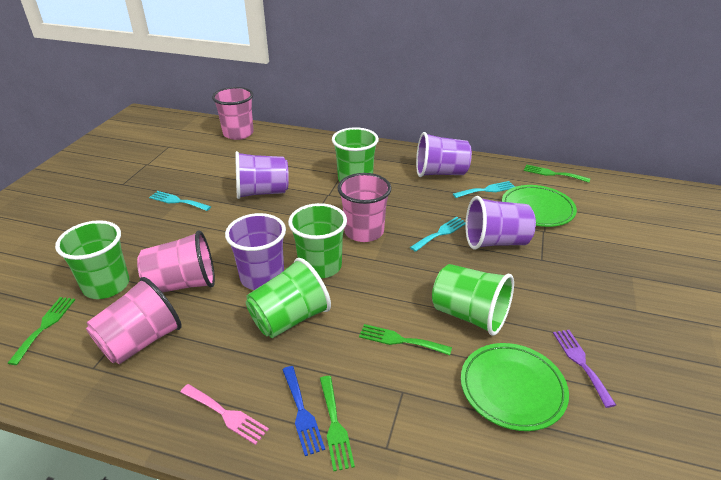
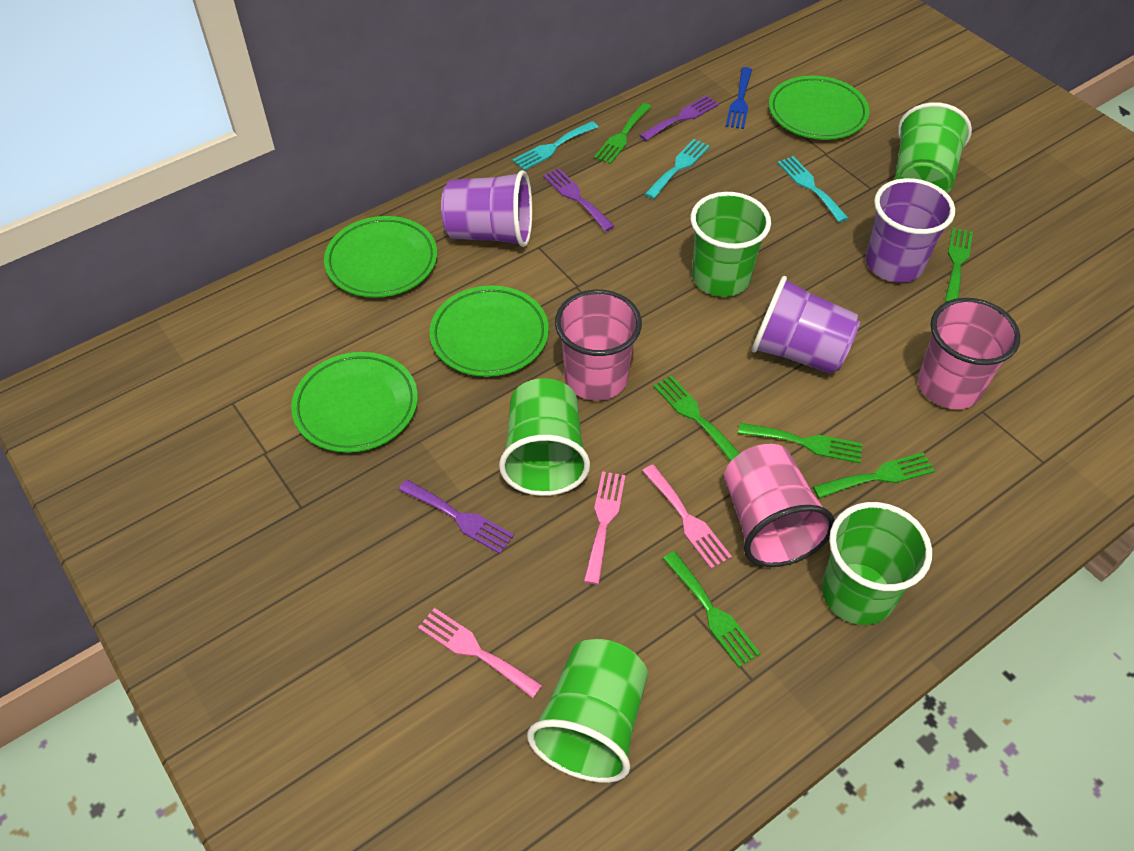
green fork: [8,297,75,365] [320,376,355,472] [359,324,452,355] [524,164,590,183] = 4 -> [594,103,651,164] [654,375,740,461] [663,551,760,667] [738,423,862,463] [813,452,935,498] [945,228,973,302] = 6
green plate: [461,343,569,431] [502,185,577,227] = 2 -> [291,352,418,453] [324,216,437,298] [430,285,549,377] [769,76,869,140] = 4
pink cup: [86,277,182,364] [137,230,215,293] [212,87,254,140] [337,173,391,242] = 4 -> [555,290,642,401] [724,444,835,567] [918,298,1021,409] = 3
pink fork: [180,384,269,445] = 1 -> [418,608,542,698] [584,471,626,585] [642,465,732,569] = 3
purple cup: [225,213,286,290] [235,151,289,199] [416,132,472,177] [465,196,536,249] = 4 -> [441,170,532,247] [751,276,860,374] [866,178,955,283] = 3
purple fork: [553,330,616,408] = 1 -> [398,480,514,554] [543,168,615,232] [639,95,719,141] = 3

